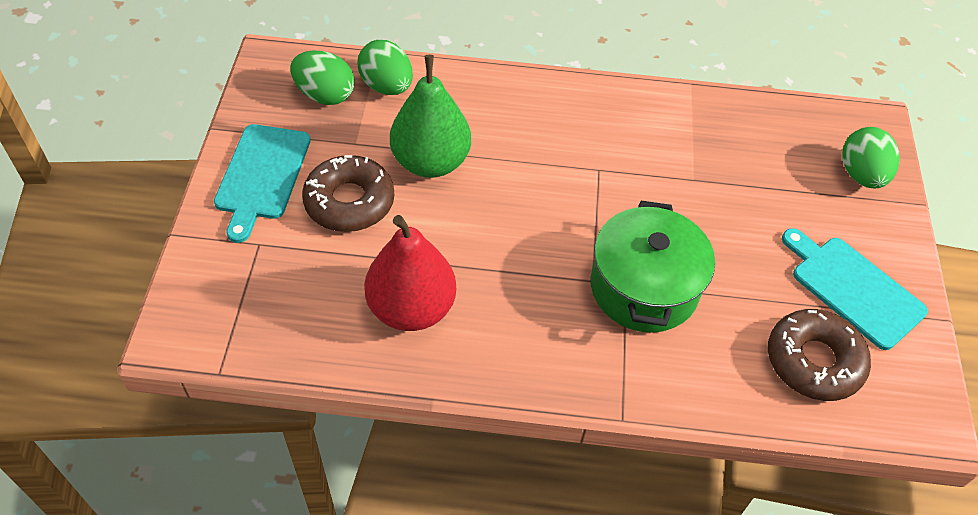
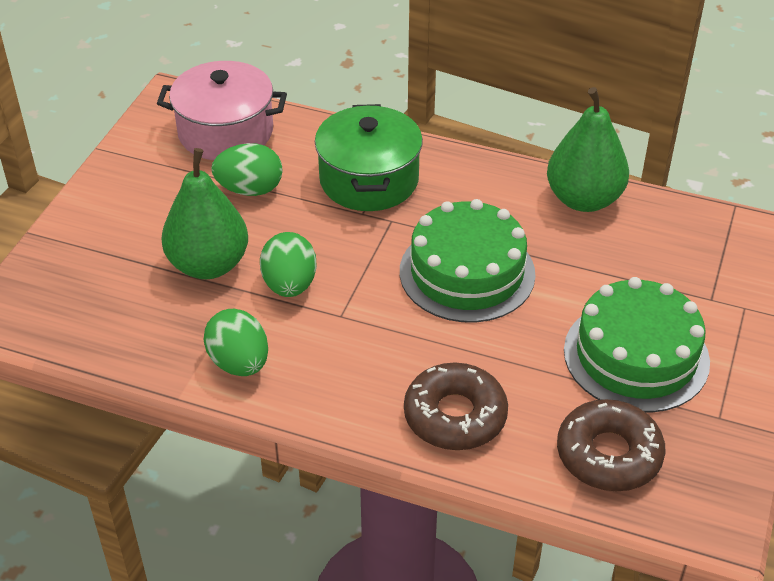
green cake: none = 0 -> [400,199,536,323] [564,277,710,413] = 2
green pear: [390,55,471,178] = 1 -> [161,148,248,279] [547,87,629,212] = 2
pink pot: none = 0 -> [157,61,287,160] = 1
red pear: [364,215,456,331] = 1 -> none = 0
turquoise cutting board: [214,124,310,243] [782,228,928,350] = 2 -> none = 0

